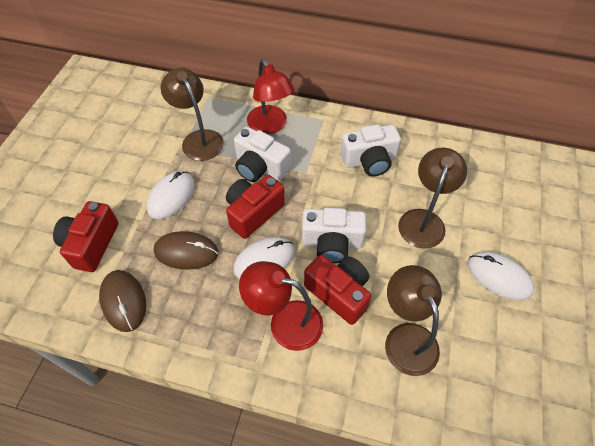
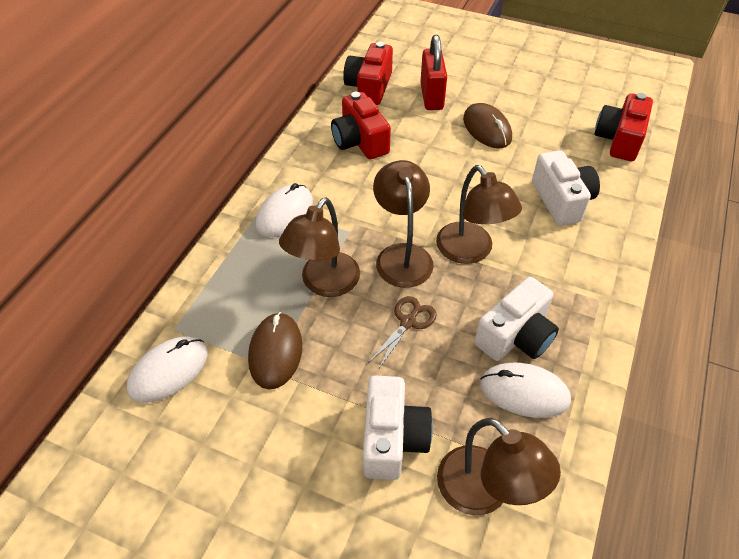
brown lamp: [160,68,224,161] [385,265,442,376] [398,148,467,248] = 3 -> [279,197,360,297] [373,160,434,288] [436,165,522,264] [437,418,561,515] = 4
brown scissors: none = 0 -> [368,296,437,370] = 1
red lamp: [239,261,323,351] [247,59,294,134] = 2 -> none = 0
red padlock: none = 0 -> [420,35,447,110] = 1

